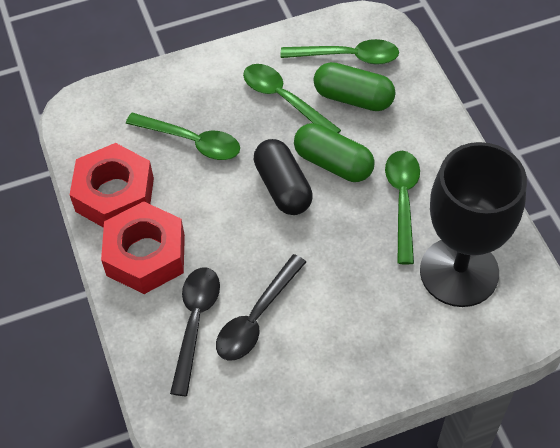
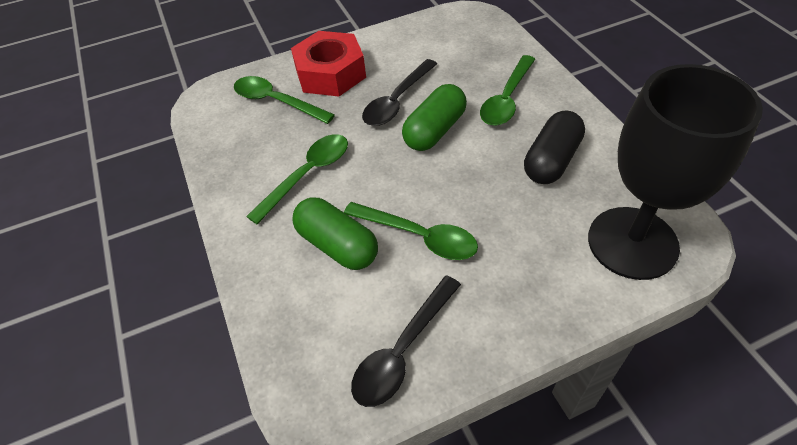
red nut: [70,143,154,228] [101,201,185,294] = 2 -> [291,31,366,96] = 1

